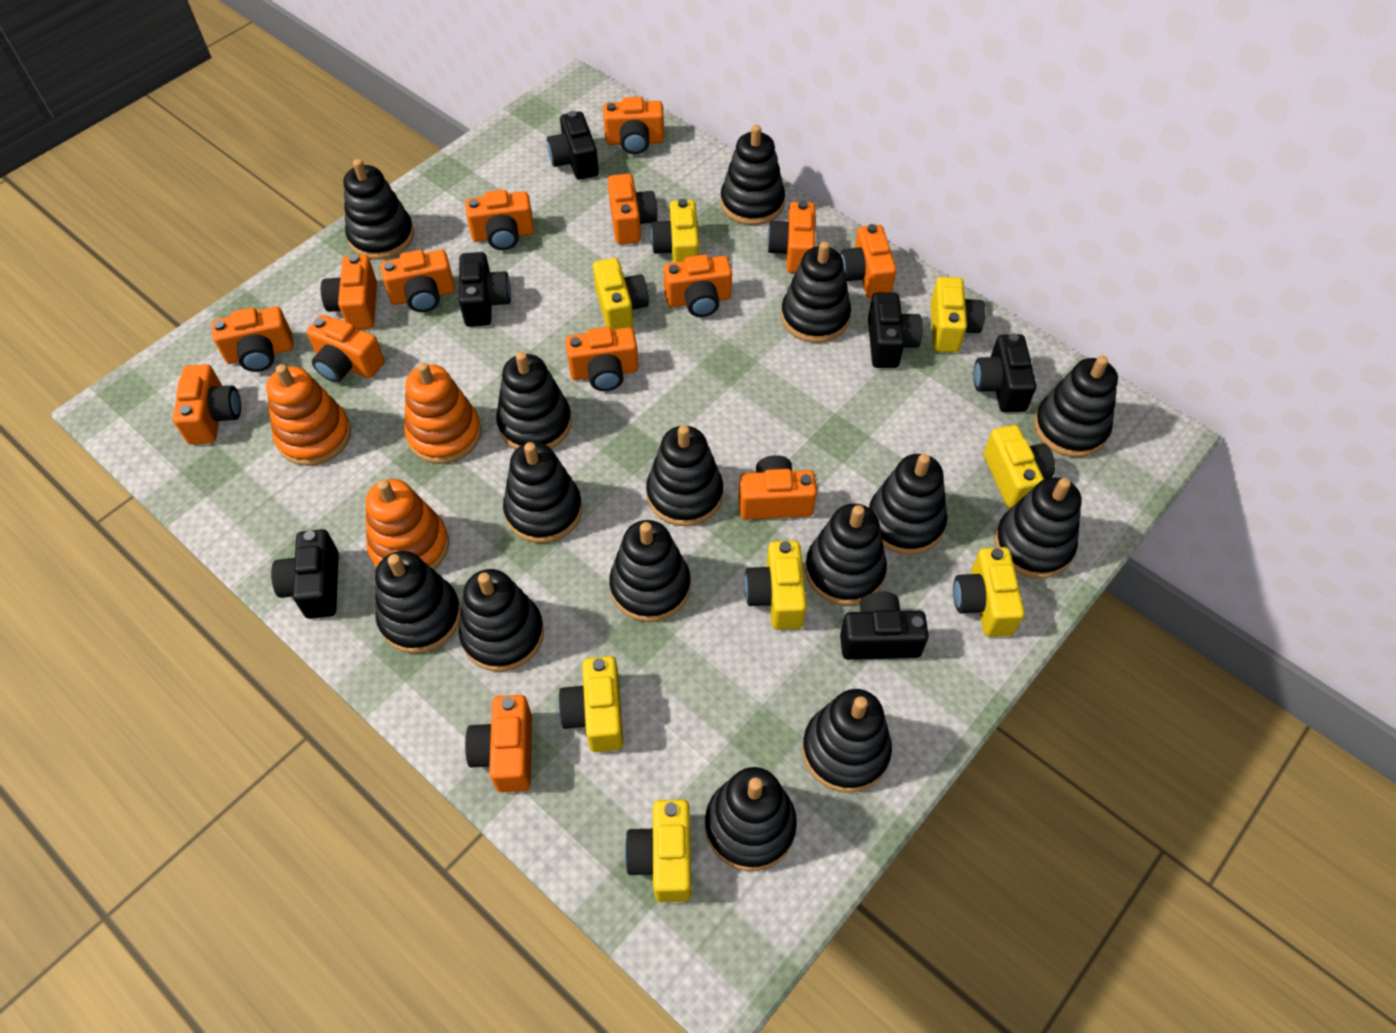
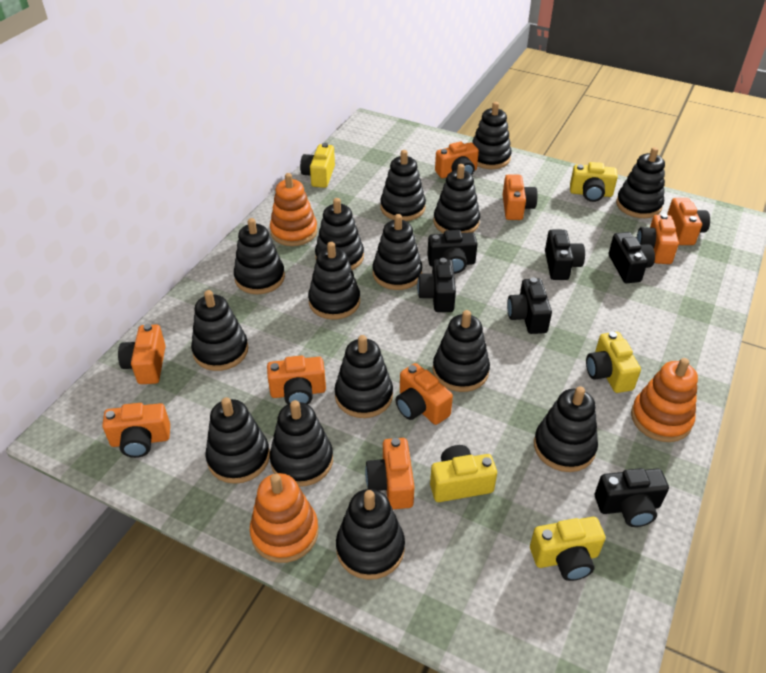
orange camera: [173,364,241,445] [211,307,294,372] [307,315,384,383] [321,254,377,329] [380,249,455,312] [465,190,534,250] [465,695,532,792] [565,327,638,391] [603,97,664,155] [608,174,658,245] [663,255,732,317] [738,455,817,520] [767,200,816,273] [840,224,897,298] = 14 -> [102,403,170,458] [118,324,166,384] [267,355,326,404] [365,438,415,509] [396,363,453,425] [435,142,479,178] [503,174,538,220] [637,213,679,264] [667,198,710,245] = 9
yellow camera: [558,656,623,752] [593,258,649,330] [625,799,691,902] [651,199,699,263] [744,541,807,630] [930,277,985,352] [953,547,1025,637] [984,425,1055,509] = 8 -> [300,143,335,188] [430,445,497,502] [530,517,606,581] [570,162,618,202] [586,331,641,393] = 5

